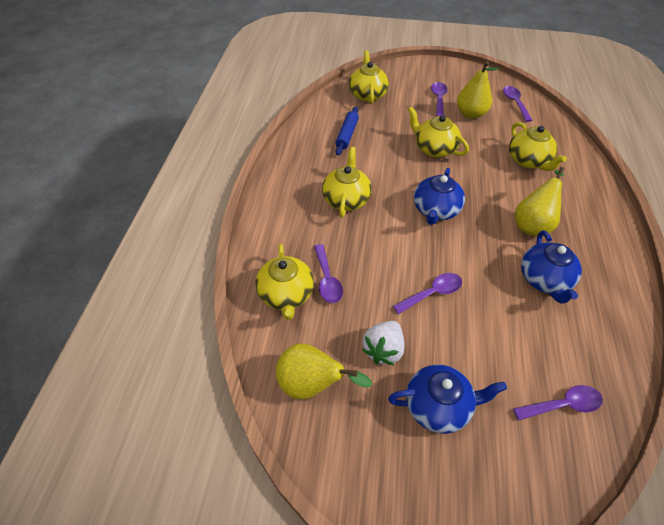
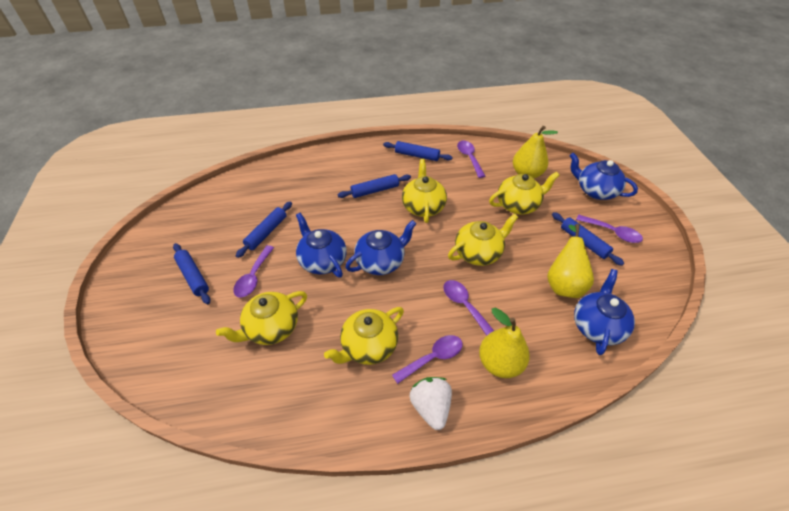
blue rolling pin: [336,107,359,155] = 1 -> [173,243,211,304] [236,201,292,258] [338,174,411,198] [383,141,453,161] [552,212,624,266] = 5
blue teapot: [388,364,507,434] [414,168,465,225] [521,230,582,304] = 3 -> [296,213,347,278] [345,220,416,275] [569,153,638,200] [574,269,635,355] = 4

